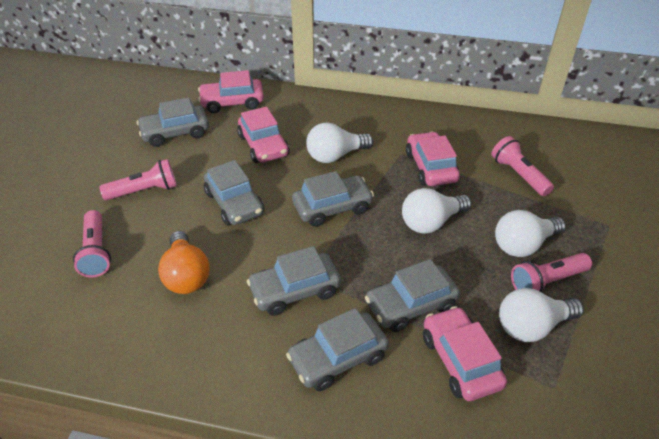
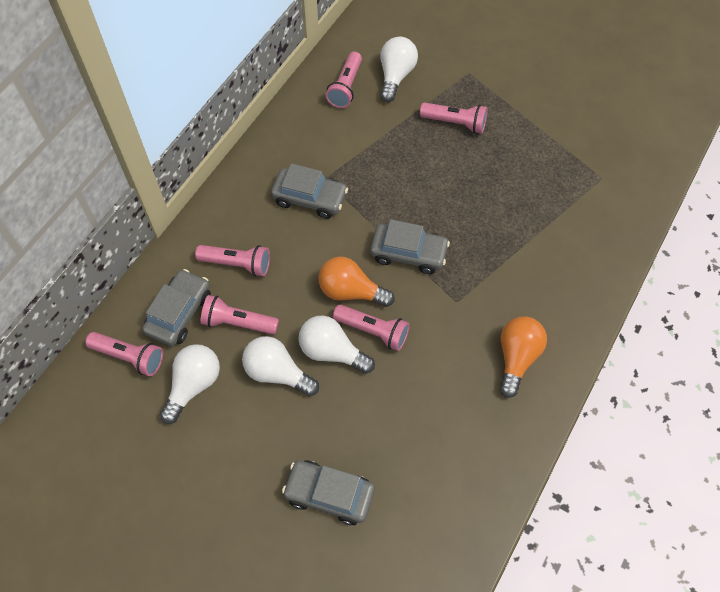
grey car: [137,97,209,147] [204,160,264,226] [247,246,341,316] [286,308,389,391] [292,171,374,227] [365,259,460,332] = 6 -> [142,269,211,346] [271,163,348,219] [282,460,375,525] [370,219,450,274] = 4
orange light bulb: [158,231,210,294] = 1 -> [319,257,395,307] [500,316,547,398] = 2
pink car: [198,70,264,113] [237,107,289,163] [406,132,460,186] [423,306,507,401] = 4 -> none = 0
pink flashlight: [73,210,111,277] [99,159,177,200] [491,136,554,196] [511,253,592,292] = 4 -> [85,332,163,376] [195,245,270,276] [201,295,279,335] [326,52,362,108] [333,305,410,351] [420,102,488,133] = 6

